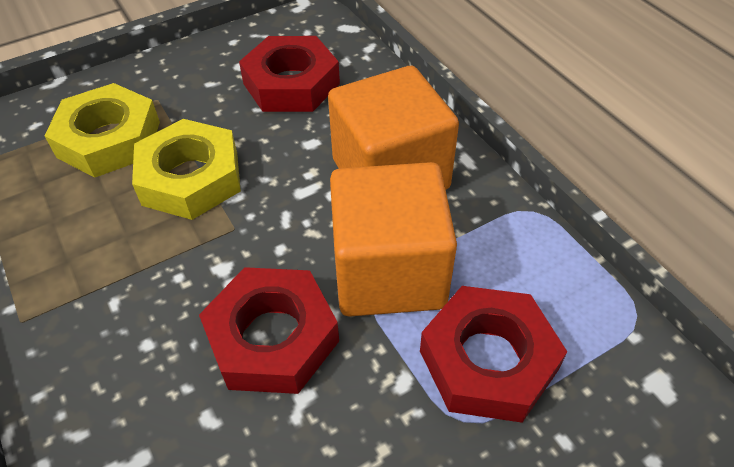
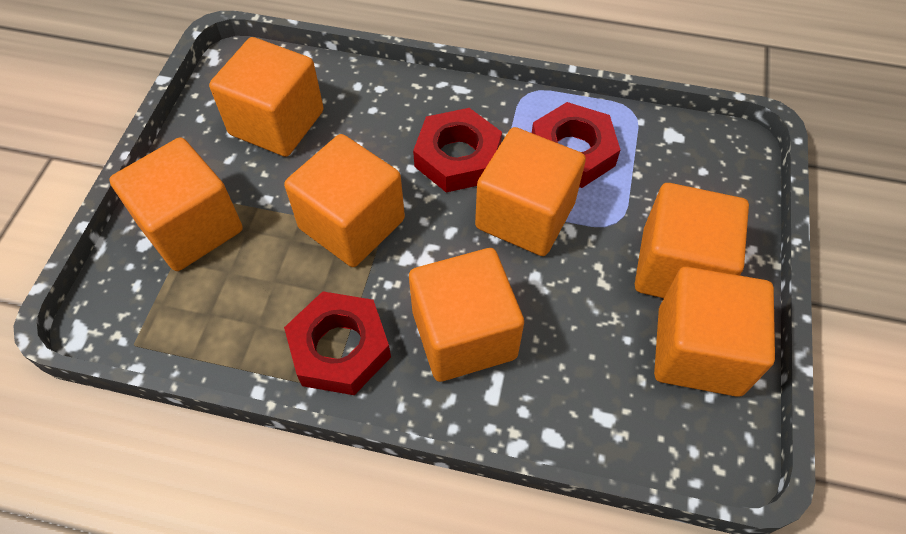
orange cube: [328,66,459,190] [330,162,457,317] = 2 -> [109,138,243,271] [209,37,324,157] [284,134,405,267] [409,248,524,382] [475,127,586,256] [635,183,749,298] [654,267,775,397] = 7
yellow nut: [45,83,160,177] [132,119,241,220] = 2 -> none = 0

